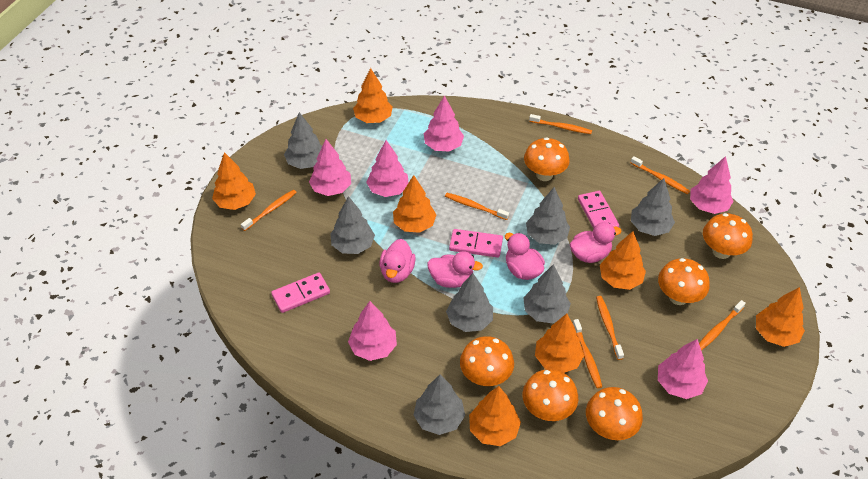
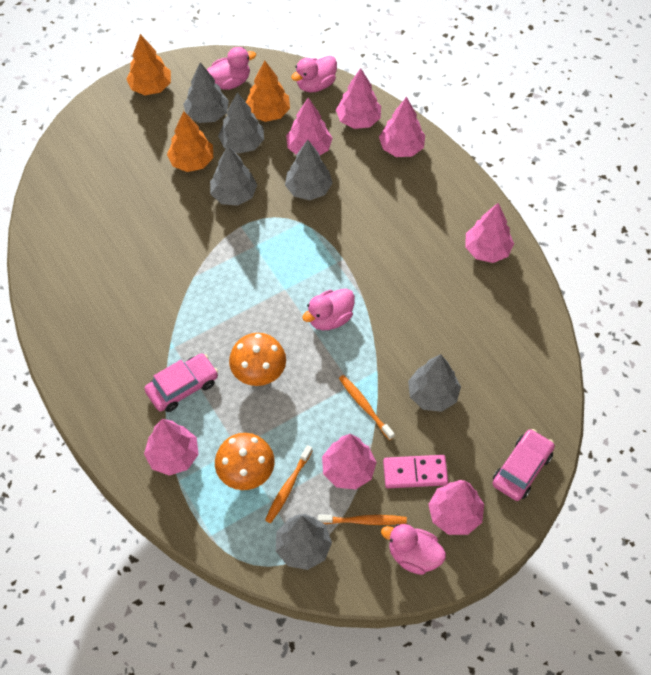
grey tree: [284,112,322,169] [330,196,375,254] [413,374,465,435] [446,273,493,332] [524,264,571,323] [526,187,570,245] [631,178,675,236] = 7 -> [183,62,229,123] [210,146,257,206] [218,93,264,154] [276,514,332,570] [285,140,333,200] [408,354,461,412] = 6
orange mushroom: [460,336,514,386] [522,369,578,421] [524,137,570,181] [586,387,643,440] [658,258,710,305] [703,213,753,259] = 6 -> [215,433,275,490] [229,333,286,386] = 2
orange toothbrush: [241,190,297,231] [445,193,509,220] [529,114,592,134] [573,319,602,388] [596,296,624,360] [631,156,690,194] [699,300,746,351] = 7 -> [265,445,312,523] [318,515,407,525] [339,375,395,440] = 3
orange tree: [212,152,256,210] [353,68,393,123] [393,175,437,233] [469,386,521,446] [535,314,584,373] [600,231,646,290] [756,287,805,347] = 7 -> [127,34,171,95] [167,111,213,172] [246,61,290,122] = 3
pink car: none = 0 -> [144,353,218,412] [492,429,555,501] = 2
pink domino: [271,273,330,313] [449,229,503,258] [578,191,619,229] = 3 -> [383,455,448,488] = 1
pink tree: [309,139,351,196] [348,301,397,361] [366,140,408,197] [424,95,464,152] [658,339,708,399] [690,156,734,214] = 6 -> [144,419,199,476] [286,98,333,155] [322,434,377,490] [336,68,381,129] [379,97,425,157] [428,480,484,535] [465,203,514,263] = 7

